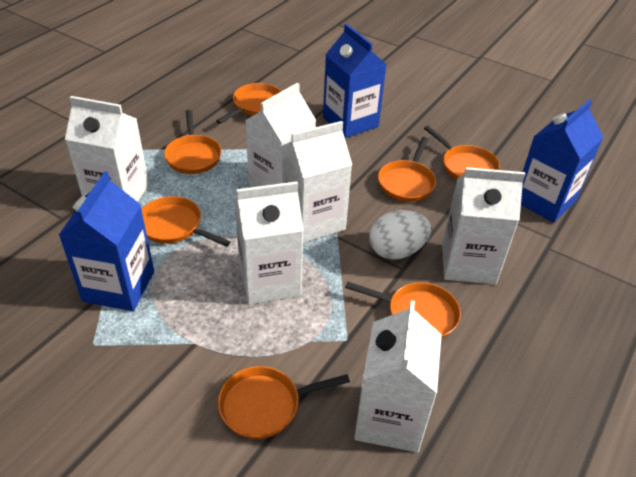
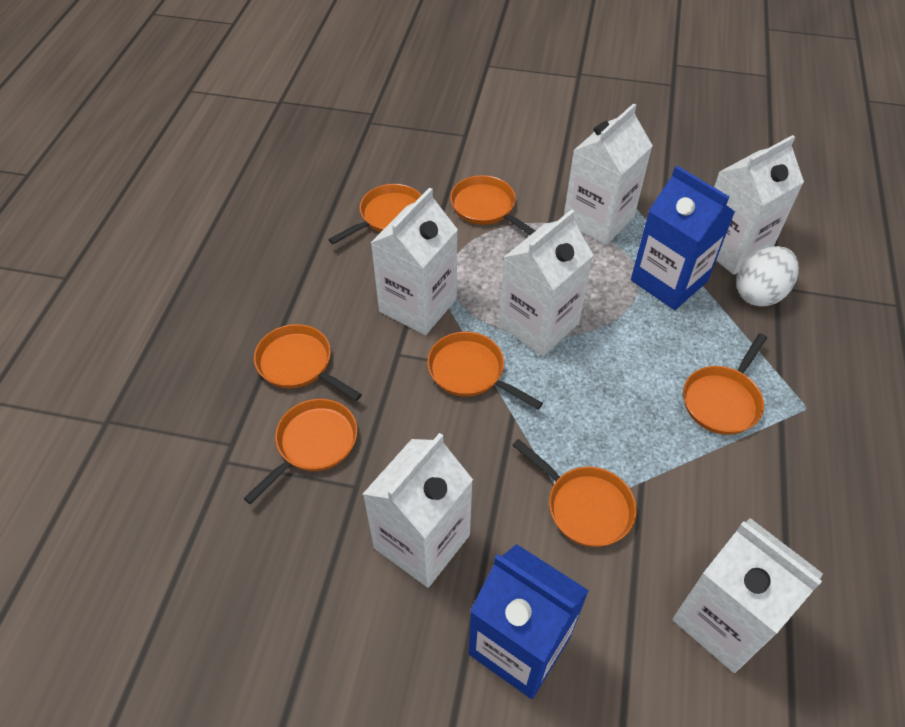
blue carton: [59,171,154,311] [323,24,387,138] [521,99,604,223] = 3 -> [469,544,589,699] [631,166,735,310] = 2

